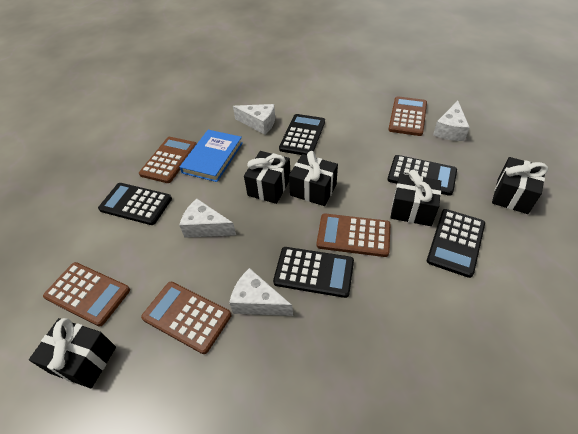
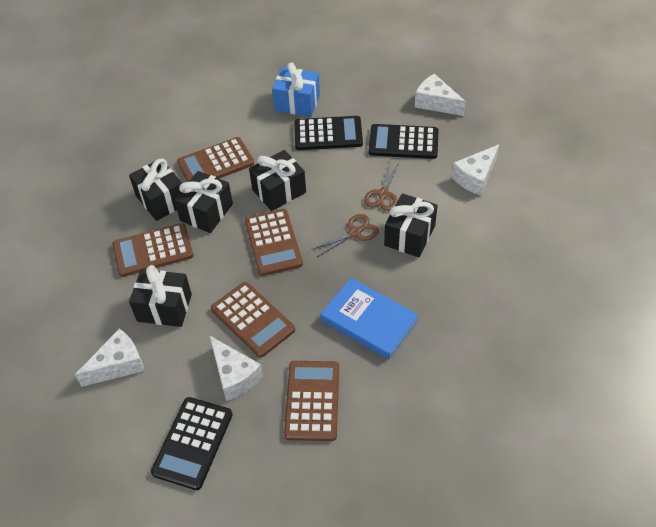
black calculator: [98,183,172,225] [273,247,354,298] [279,114,325,155] [387,155,457,196] [427,209,485,278] = 5 -> [151,397,233,490] [294,116,363,150] [369,124,438,159] = 3
blue gift: none = 0 -> [272,62,320,117] = 1
brown scissors: none = 0 -> [311,214,379,257] [364,162,399,211] = 2

